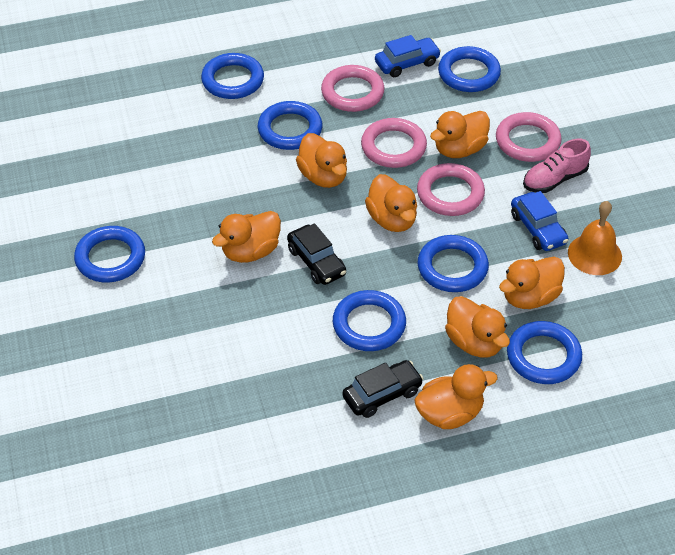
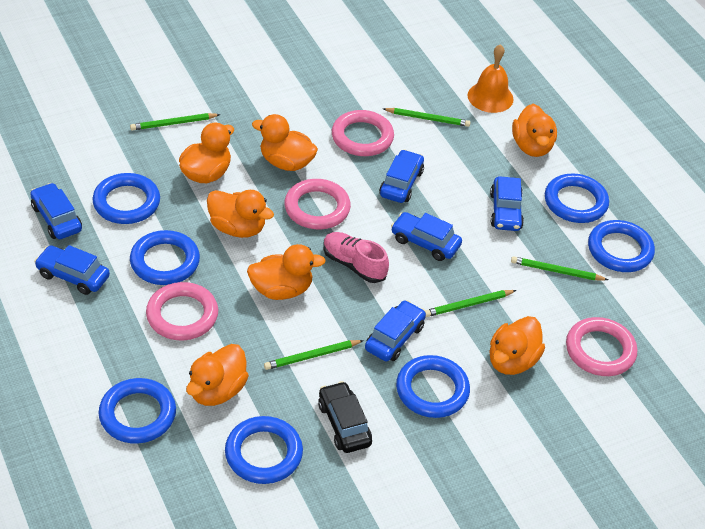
black car: [287,223,346,285] [342,360,424,418] = 2 -> [318,381,372,453] = 1
blue car: [375,35,441,77] [511,191,568,251] = 2 -> [30,183,82,239] [34,245,110,295] [365,300,426,361] [379,149,424,203] [391,212,462,261] [490,176,524,231] = 6
green pencil: none = 0 -> [130,113,221,130] [264,340,364,370] [383,108,471,127] [425,290,516,317] [511,256,608,280] = 5

